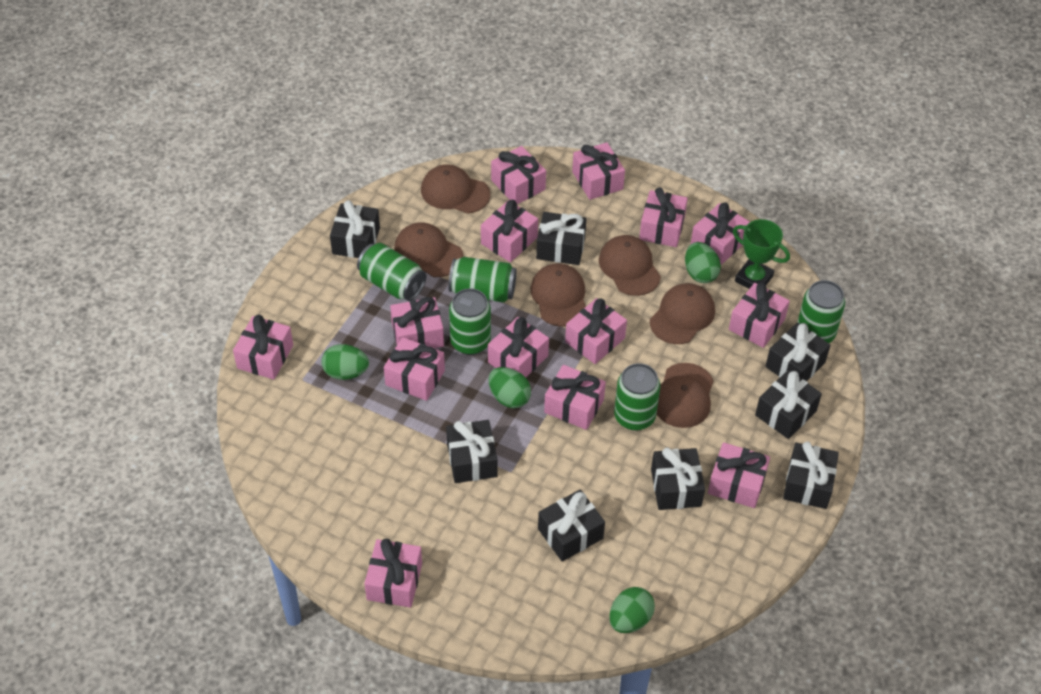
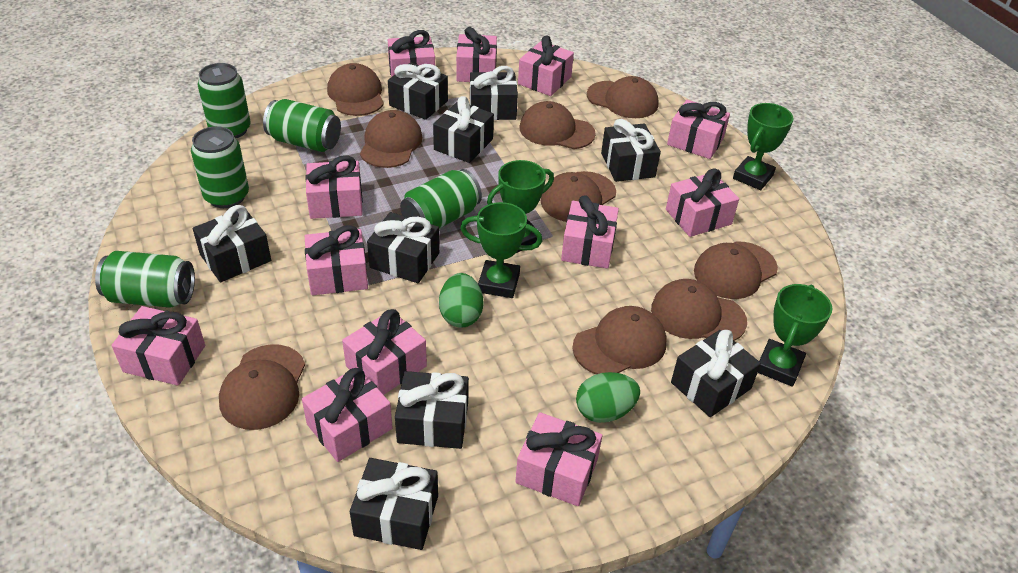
black gift: [330,200,380,258] [446,420,498,483] [536,212,586,265] [538,490,605,561] [651,448,705,510] [755,370,822,439] [765,323,830,381] [783,442,839,509] = 8 -> [193,205,271,282] [350,458,438,550] [367,212,439,283] [388,62,448,120] [395,371,469,449] [433,96,494,163] [470,66,518,120] [601,119,661,182] [671,330,761,417] = 9
brown cap: [394,222,463,277] [421,164,490,213] [531,263,586,327] [599,235,661,296] [650,283,715,344] [657,363,714,428] = 6 -> [219,344,305,430] [327,63,384,116] [360,110,423,168] [520,101,596,149] [541,171,616,222] [572,306,667,374] [587,76,658,118] [651,279,747,341] [694,242,778,299] = 9
green egg: [321,344,369,380] [489,367,531,408] [609,587,655,633] [685,242,721,283] = 4 -> [439,273,483,328] [576,372,640,423] = 2
green trophy: [733,219,790,289] = 1 -> [460,202,543,298] [487,160,554,253] [733,103,793,190] [758,284,832,387] = 4
pink gift: [233,315,293,379] [364,539,422,607] [384,337,445,401] [390,297,444,348] [481,200,538,262] [488,317,549,377] [491,146,546,204] [544,365,606,430] [565,298,627,364] [572,142,625,200] [639,187,688,247] [691,202,750,265] [708,442,770,508] [729,282,790,348] = 14 -> [112,306,205,386] [302,367,393,462] [305,155,363,219] [305,225,368,295] [342,309,427,395] [388,30,435,77] [456,27,497,82] [515,412,602,506] [518,36,574,96] [561,195,619,268] [666,168,739,237] [667,100,730,159] = 12

